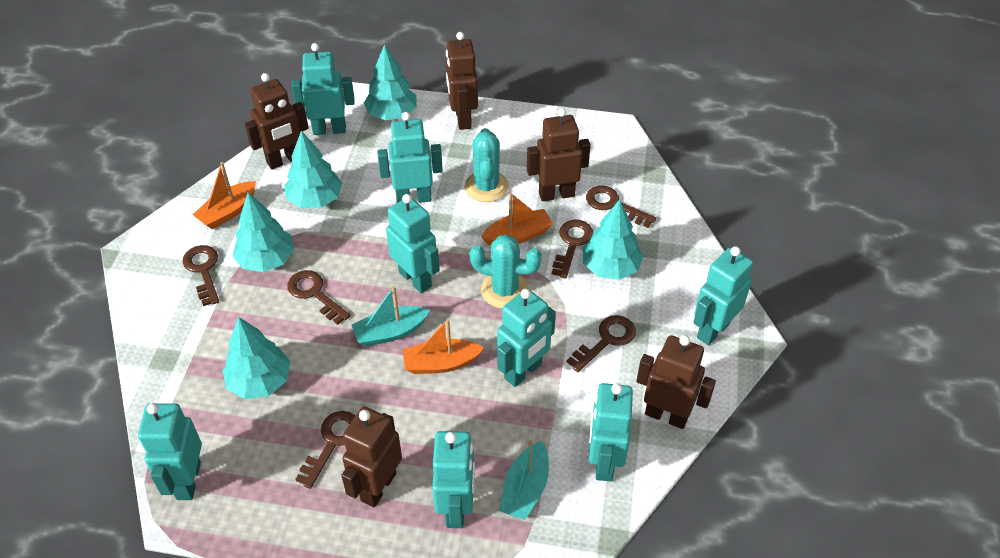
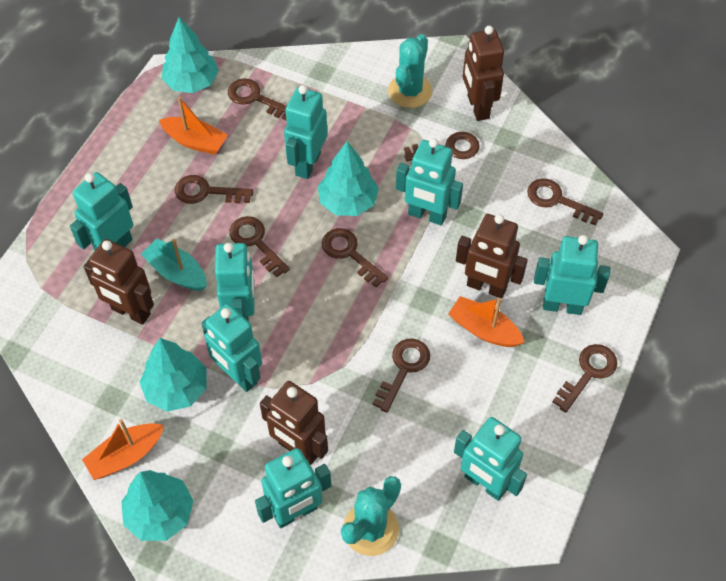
brown key: [183,245,219,306] [287,270,351,325] [295,411,356,489] [552,220,593,279] [567,315,636,372] [586,185,656,228] = 6 -> [175,175,253,204] [228,78,286,120] [229,216,290,278] [322,228,388,287] [372,338,430,413] [404,132,480,161] [527,178,603,226] [553,344,618,413] = 8
brown robot: [245,73,309,170] [341,407,402,507] [446,32,478,130] [527,108,591,202] [636,335,716,429] = 5 -> [84,239,154,325] [260,381,328,465] [456,214,528,299] [463,26,504,121] = 4
turquoise boat: [351,286,430,347] [499,440,549,520] = 2 -> [141,238,207,291] = 1
turquoise tree: [222,317,291,399] [233,192,294,272] [284,130,342,208] [364,44,416,120] [582,199,643,280] = 5 -> [121,470,194,541] [139,338,207,412] [162,17,219,93] [318,141,379,216] = 4

